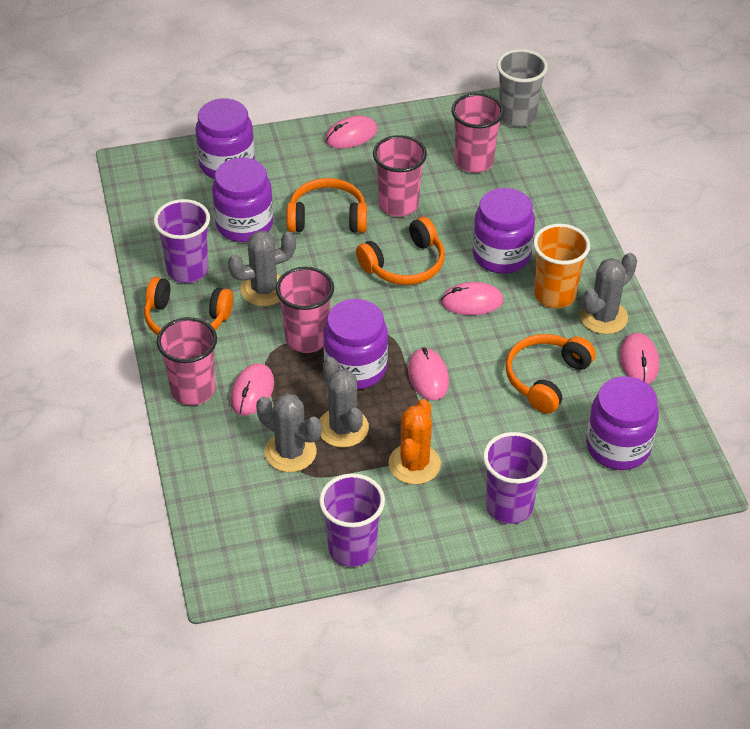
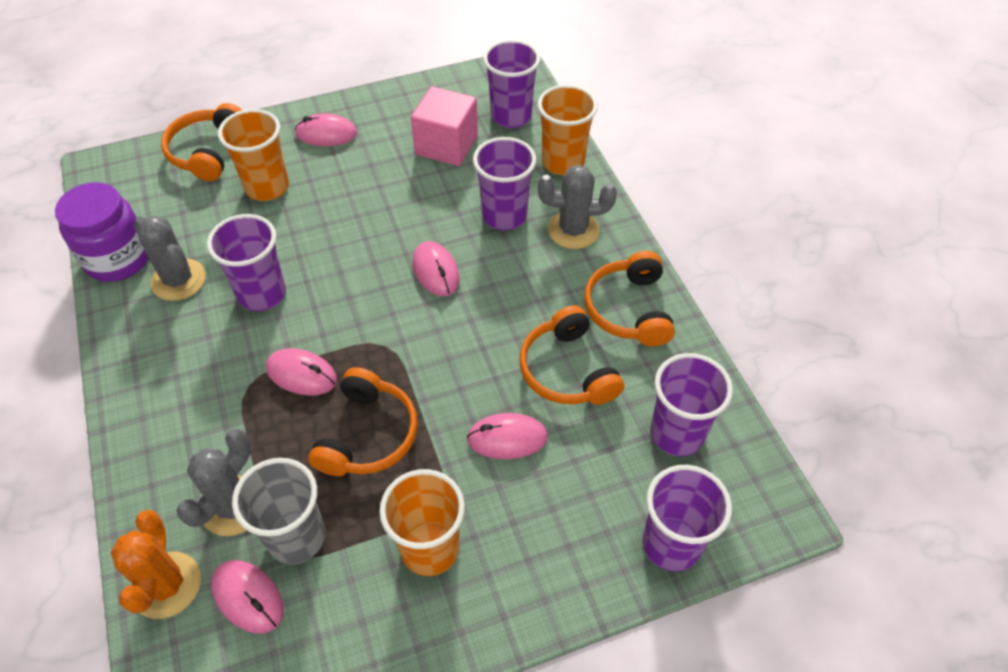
grey cactus: [228,231,296,306] [256,393,321,472] [319,357,369,447] [580,253,637,334] = 4 -> [134,215,206,301] [176,429,251,536] [538,165,617,249] = 3
orange cup: [533,224,590,308] = 1 -> [218,109,289,201] [379,469,465,576] [538,84,598,175] = 3
pink cube: none = 0 -> [411,86,478,166] = 1
pink cup: [157,317,217,405] [276,267,334,353] [373,135,427,217] [452,93,504,173] = 4 -> none = 0
purple cup: [154,199,210,283] [319,473,385,567] [483,432,547,524] = 3 -> [207,214,286,311] [473,137,536,231] [483,40,540,128] [642,465,732,572] [650,353,733,456] = 5
purple jar: [195,99,255,179] [212,158,273,242] [323,299,388,389] [472,188,535,274] [586,376,659,470] = 5 -> [55,182,149,282] = 1

